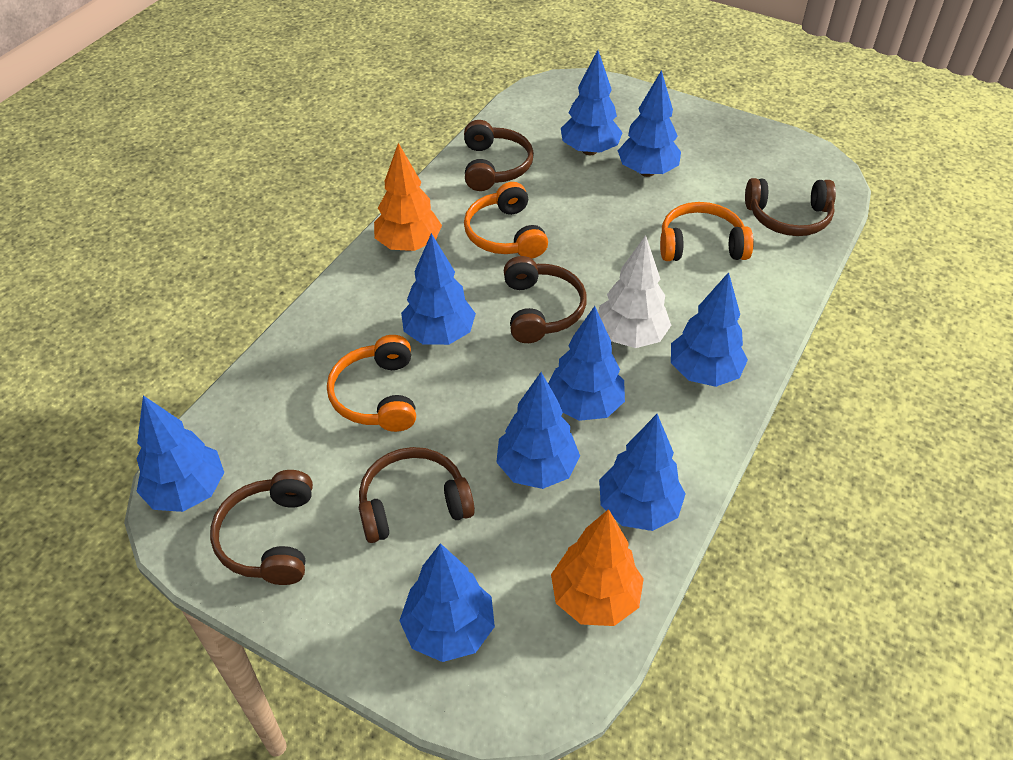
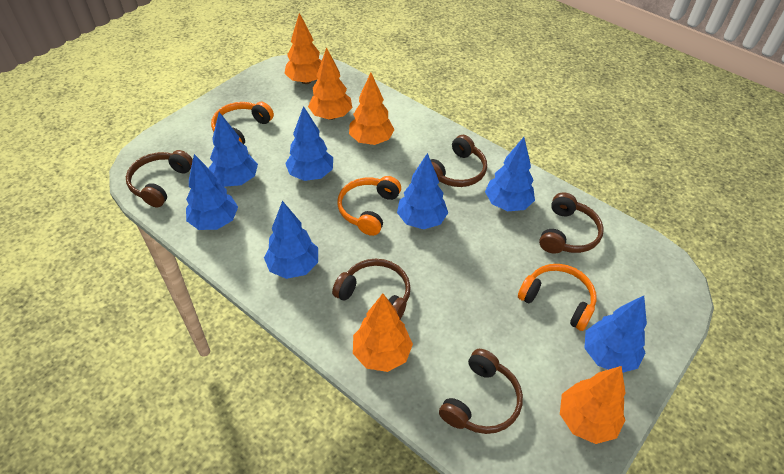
blue tree: [136,395,224,512] [399,543,495,662] [401,233,476,345] [496,372,580,489] [548,306,625,421] [561,50,623,155] [599,414,686,531] [618,70,681,177] [671,272,748,387] = 9 -> [186,154,238,230] [209,112,258,187] [264,201,318,279] [285,106,333,181] [397,153,448,229] [485,137,535,211] [585,296,647,373] = 7
orange tree: [374,143,442,251] [551,509,644,626] = 2 -> [284,13,321,84] [308,47,352,120] [349,73,395,145] [353,294,413,372] [560,366,626,444] = 5
white tree: [598,235,671,348] = 1 -> none = 0

